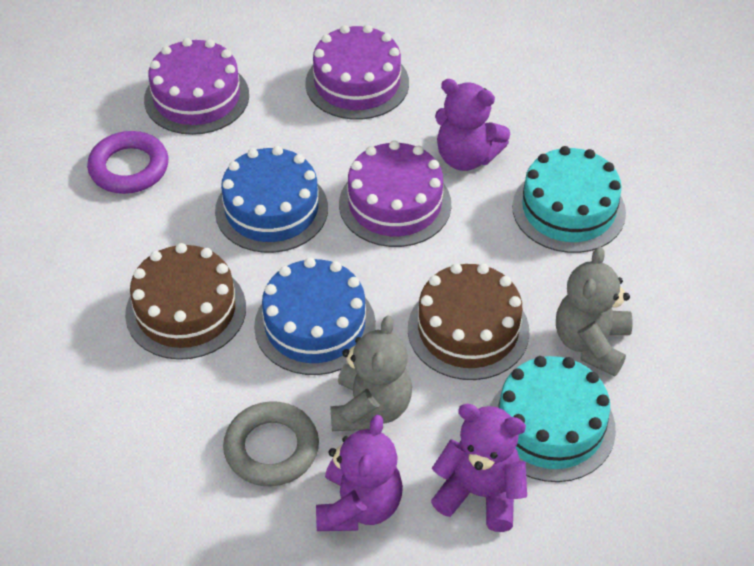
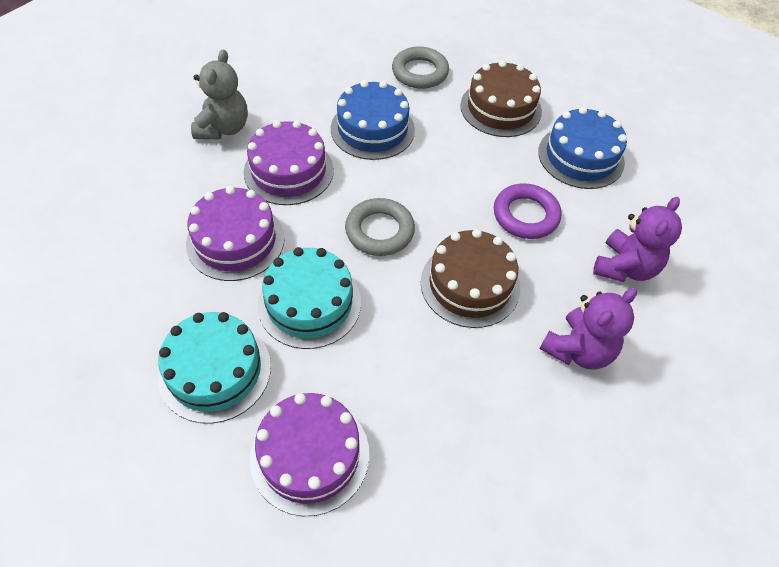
grey ring: [223,401,319,486] = 1 -> [345,198,415,256] [392,46,449,89] = 2
grey teddy bear: [330,315,412,431] [556,246,632,376] = 2 -> [191,49,248,139] = 1
purple teddy bear: [316,415,403,531] [431,404,527,532] [435,79,510,171] = 3 -> [540,288,637,369] [593,197,682,282] = 2

